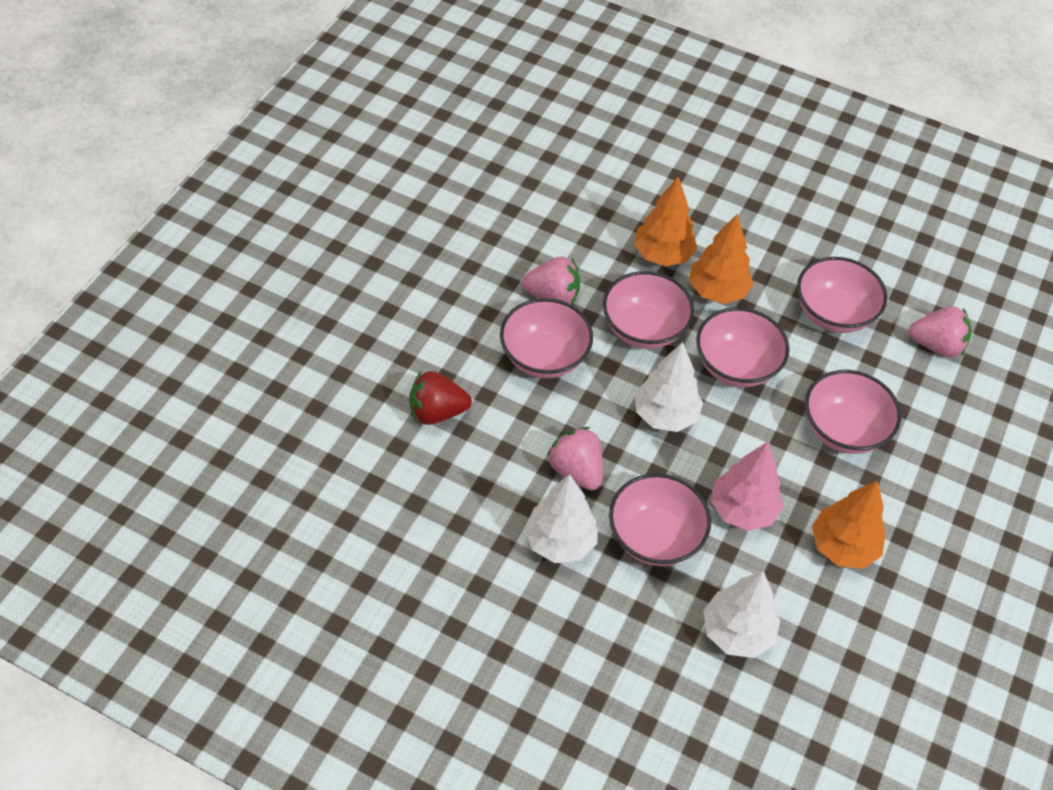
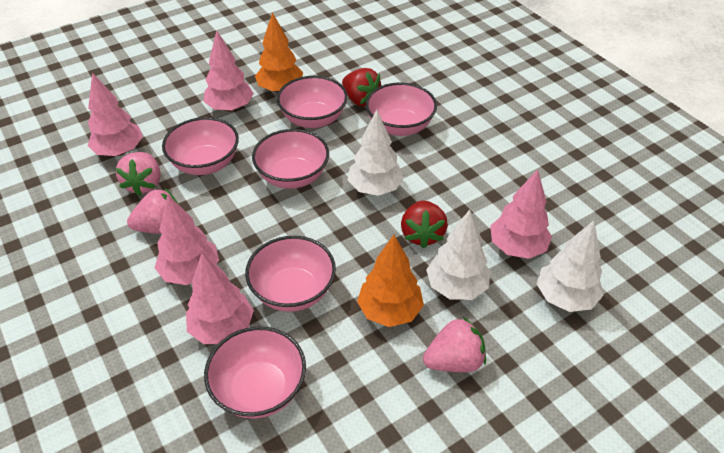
orange tree: [634,176,697,266] [689,214,754,304] [812,481,885,569] = 3 -> [255,12,303,93] [357,235,424,327] = 2
pink tree: [711,442,784,531] = 1 -> [88,73,143,156] [155,194,219,285] [186,253,254,344] [204,30,254,112] [490,169,552,259] = 5
red strawberry: [409,371,472,425] = 1 -> [342,68,381,106] [401,200,448,249] = 2

